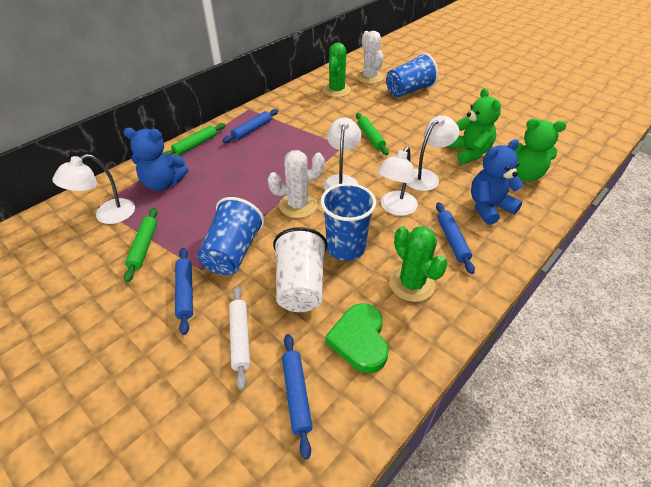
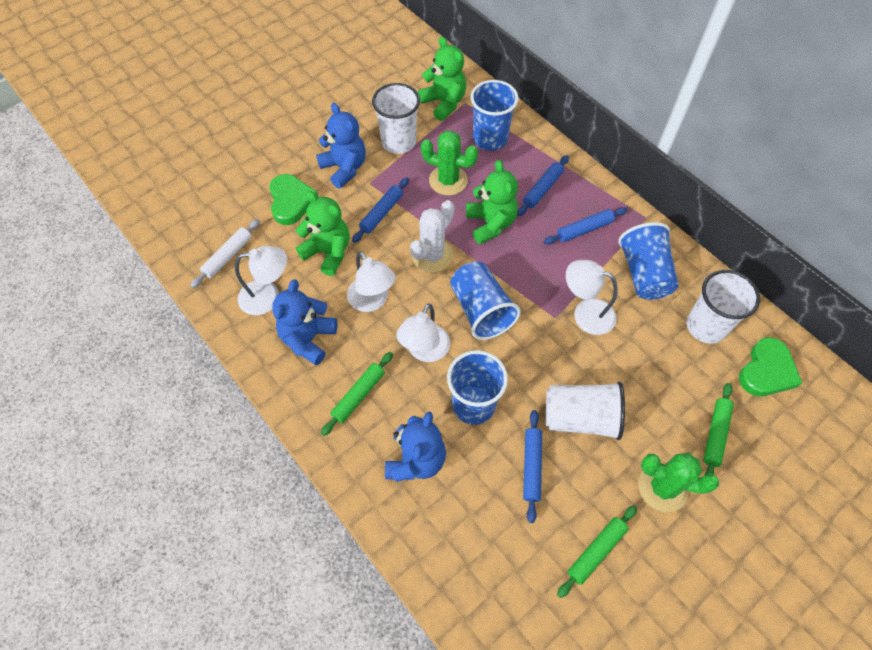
blue cup: [197,197,264,275] [320,183,376,261] [386,53,438,97] = 3 -> [447,350,508,425] [450,262,521,340] [471,80,518,151] [618,222,679,300] = 4
blue teddy bear: [124,128,188,191] [471,139,524,225] = 2 -> [272,279,337,366] [316,103,366,189] [385,412,446,482] = 3
green heart: [325,303,388,373] = 1 -> [269,174,318,225] [739,337,802,396] = 2
green teddy bear: [447,88,501,164] [514,118,566,182] = 2 -> [296,191,350,276] [418,37,466,121] [466,160,518,244] = 3
white cactus: [268,150,325,218] [357,31,384,84] = 2 -> [410,200,454,273] = 1
white cup: [273,227,327,312] = 1 -> [372,83,420,154] [546,382,625,440] [687,270,760,344] = 3

